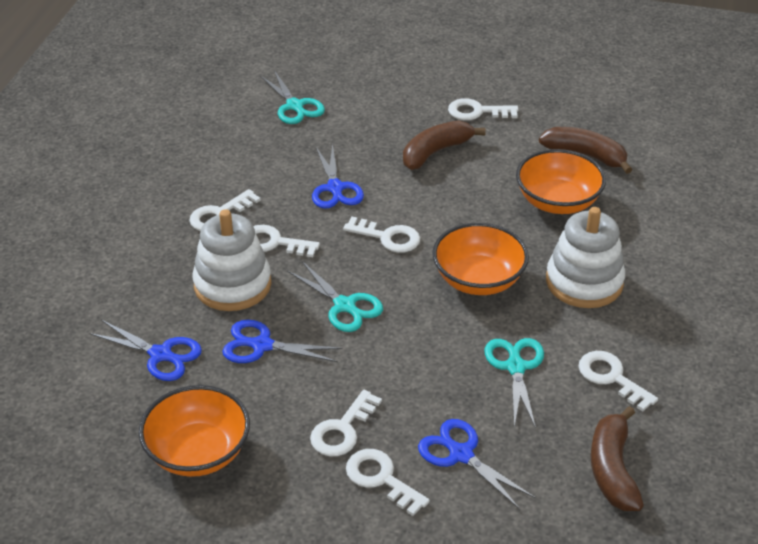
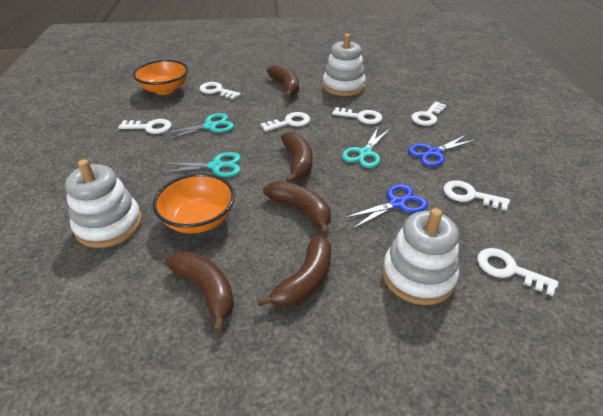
blue scissors: [89,320,202,381] [222,320,343,363] [312,144,364,209] [418,419,535,510] = 4 -> [344,184,428,228] [408,135,476,167] = 2
brown banana: [403,120,486,170] [539,127,632,174] [591,406,644,511] = 3 -> [165,251,234,333] [257,235,331,308] [263,181,331,235] [267,65,299,98] [281,132,313,183] = 5
orange bowl: [139,385,250,477] [432,223,529,295] [516,149,606,214] = 3 -> [133,60,188,95] [153,173,235,234] = 2
white stacking toy: [192,209,272,311] [546,207,625,308] = 2 -> [65,159,142,248] [323,34,366,96] [382,208,459,305] = 3

